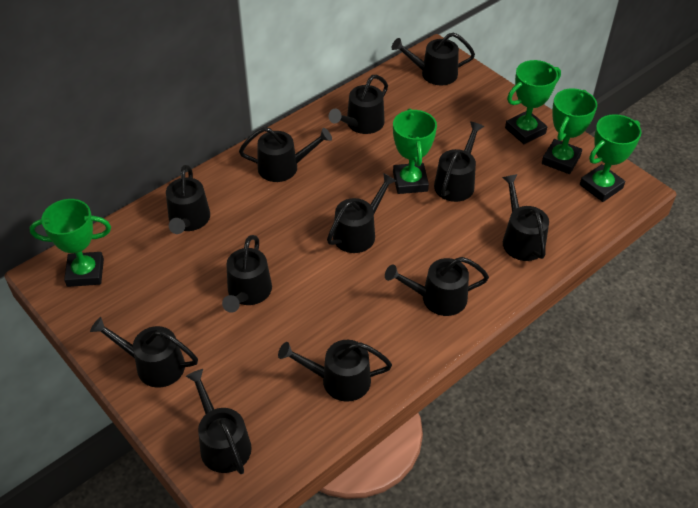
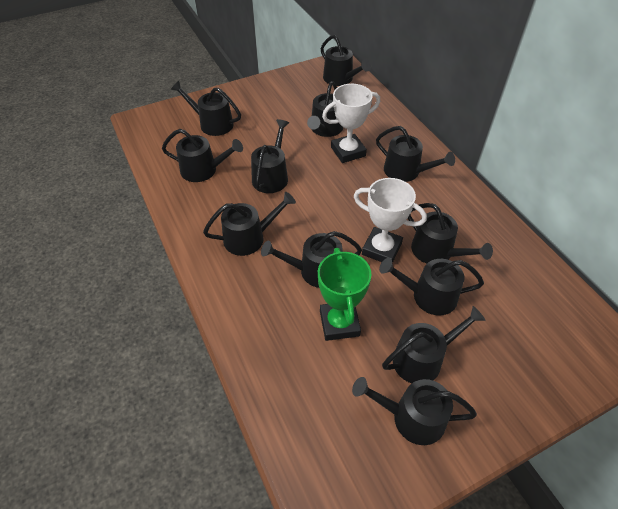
green trophy: [29,199,111,287] [393,108,437,194] [505,60,561,144] [542,89,597,174] [580,114,642,202] = 5 -> [318,248,372,341] = 1
white trophy: none = 0 -> [322,84,380,163] [354,178,427,263] = 2

